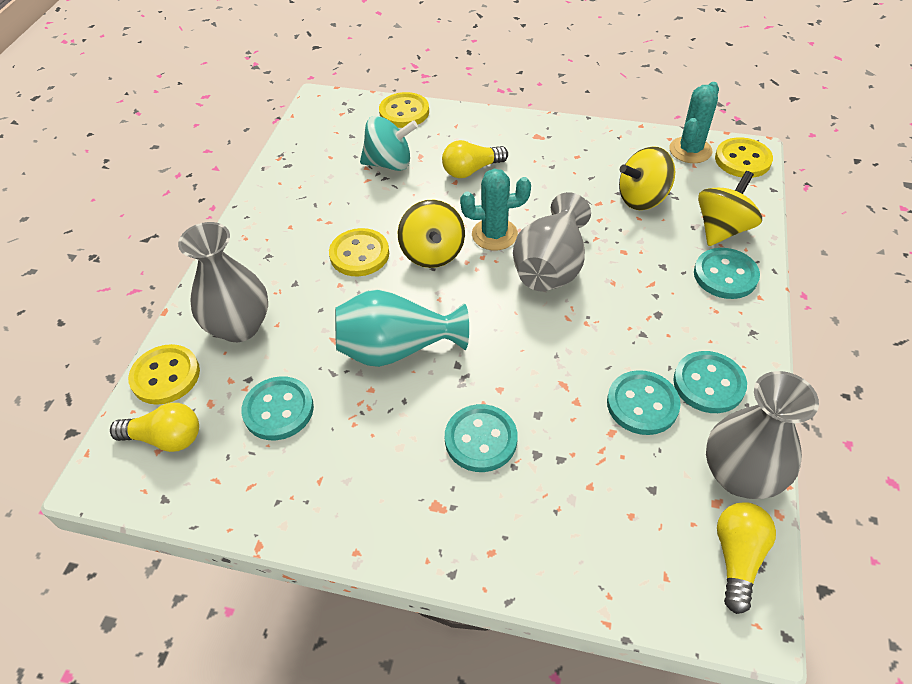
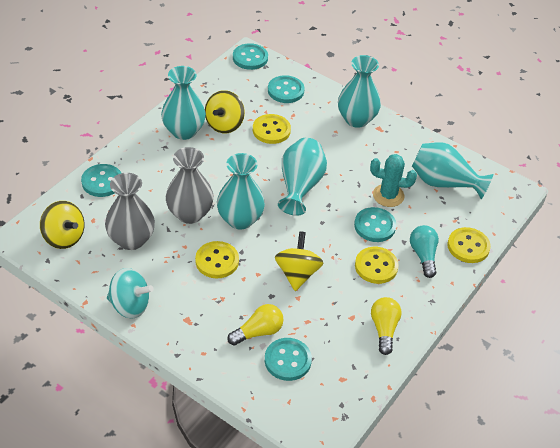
grey vase: [178,222,268,342] [513,192,591,291] [706,371,819,499] = 3 -> [105,173,155,250] [166,147,214,224] = 2
turquoise cactus: [460,169,531,250] [670,82,719,163] = 2 -> [370,154,417,207] = 1
turquoise light bulb: none = 0 -> [410,225,439,278] = 1
turquoise vase: [335,289,469,367] = 1 -> [161,66,206,140] [217,153,265,229] [278,138,327,216] [338,55,381,128] [412,142,493,199] = 5
yellow light bulb: [110,403,199,452] [442,140,508,178] [717,502,776,614] = 3 -> [227,304,283,345] [371,297,402,355] = 2

